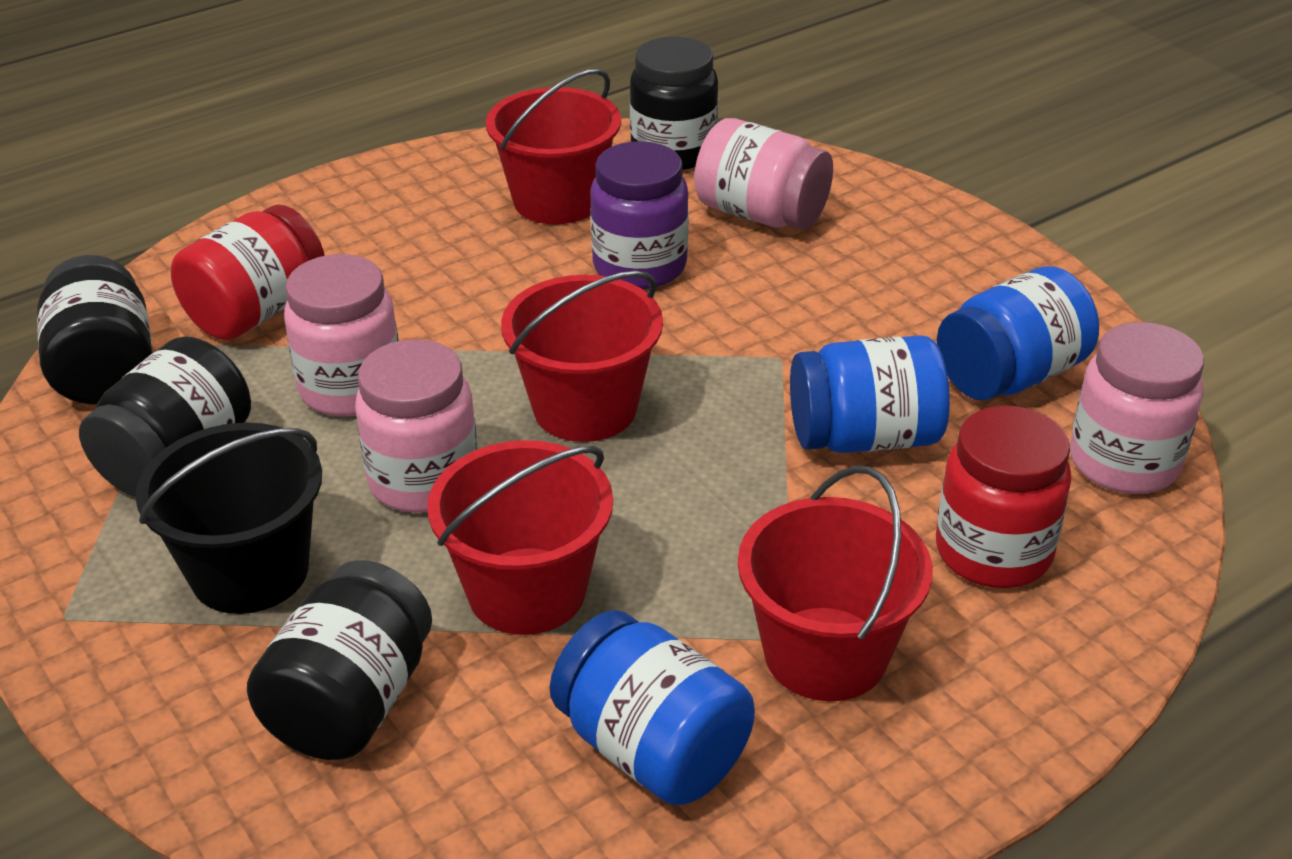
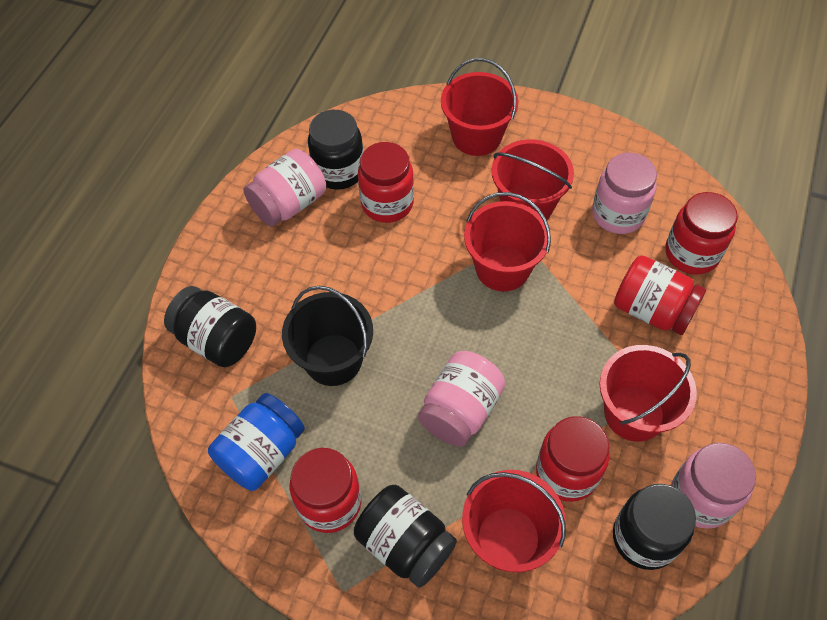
blue jar: [550,610,755,805] [790,335,950,453] [937,266,1099,400] = 3 -> [208,393,305,491] = 1
purple jar: [590,141,689,289] = 1 -> none = 0
red bucket: [427,440,613,635] [486,69,621,224] [501,271,663,442] [738,465,932,701] = 4 -> [441,58,518,156] [462,470,566,572] [464,192,551,291] [491,139,574,220] [599,345,697,442] = 5
red jar: [171,205,325,340] [936,405,1071,588] = 2 -> [290,448,361,533] [358,142,414,223] [536,416,610,502] [614,256,706,335] [665,192,738,275] = 5

